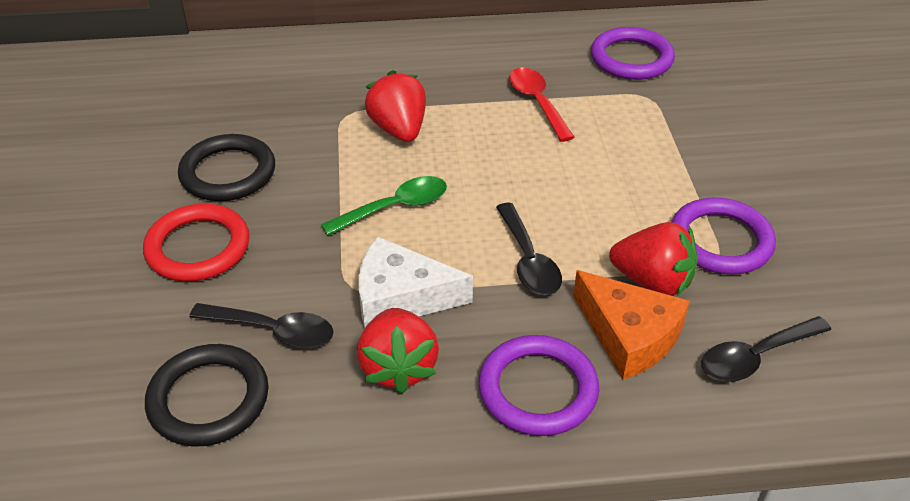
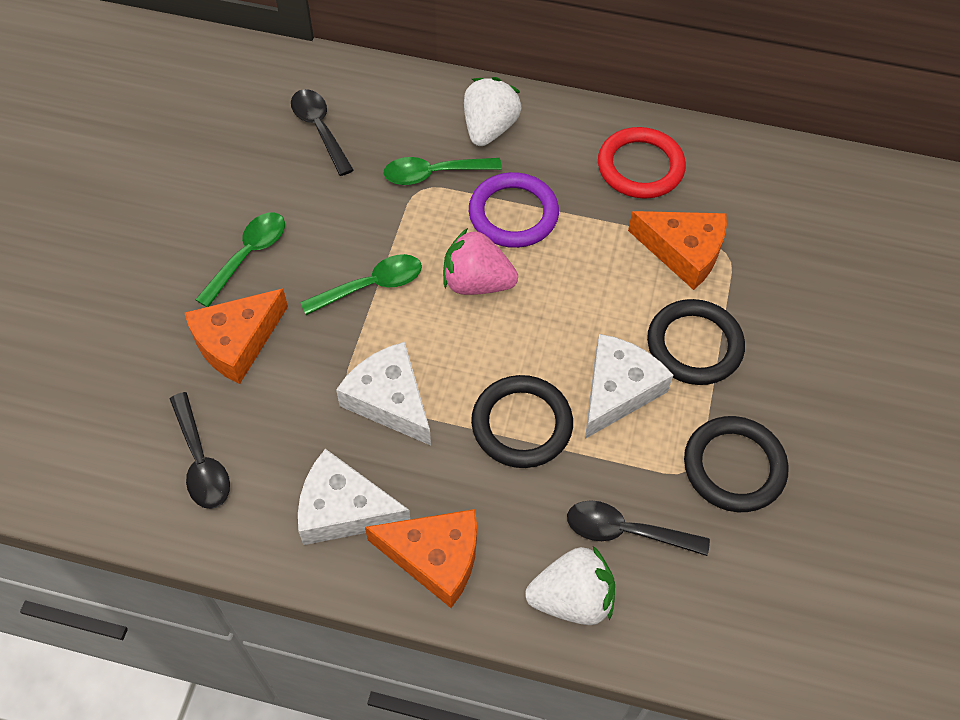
black ring: [145,344,269,447] [178,134,275,201] = 2 -> [471,375,573,468] [647,299,745,385] [684,416,789,512] = 3
green spoon: [321,176,447,235] = 1 -> [195,212,285,307] [300,254,422,315] [383,157,502,185] = 3
orange cheese: [573,270,690,380] = 1 -> [184,289,288,384] [365,509,477,608] [628,211,727,290] = 3
pink strawberry: none = 0 -> [443,228,518,295] = 1
purple ring: [478,335,599,436] [591,27,675,80] [671,197,776,274] = 3 -> [469,172,559,248] = 1
red spoon: [509,68,575,142] = 1 -> none = 0
red strawberry: [357,308,439,394] [365,70,426,142] [609,222,697,296] = 3 -> none = 0
white cheese: [359,236,473,328] = 1 -> [298,449,410,545] [336,342,431,445] [585,334,673,439] = 3
white strawberry: none = 0 -> [464,77,521,146] [525,546,615,625] = 2

